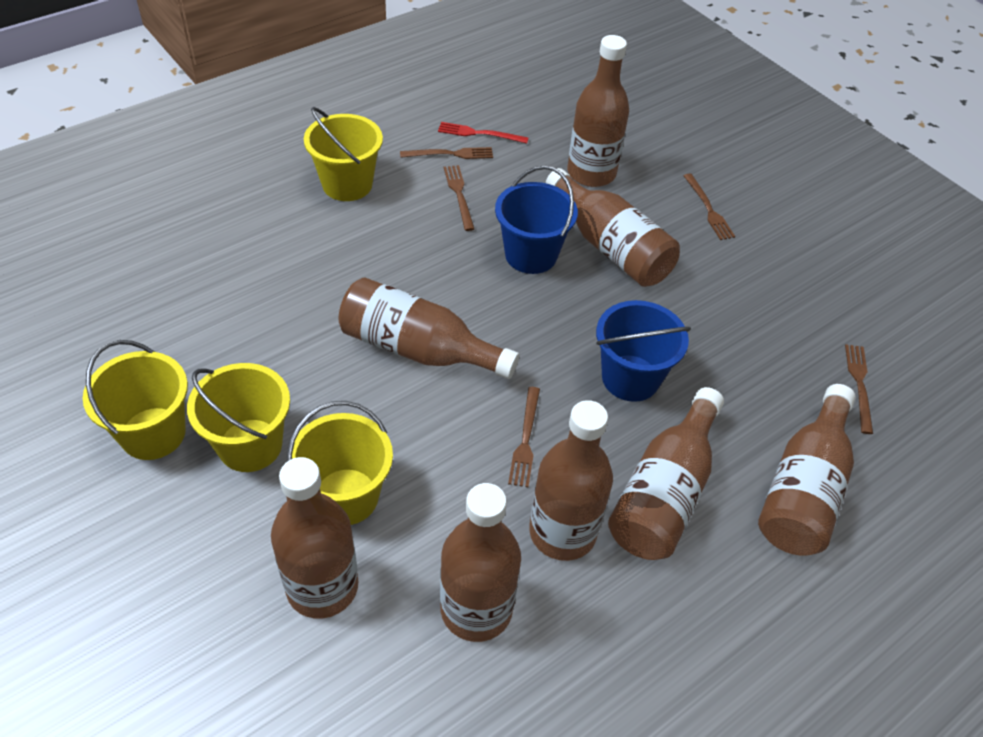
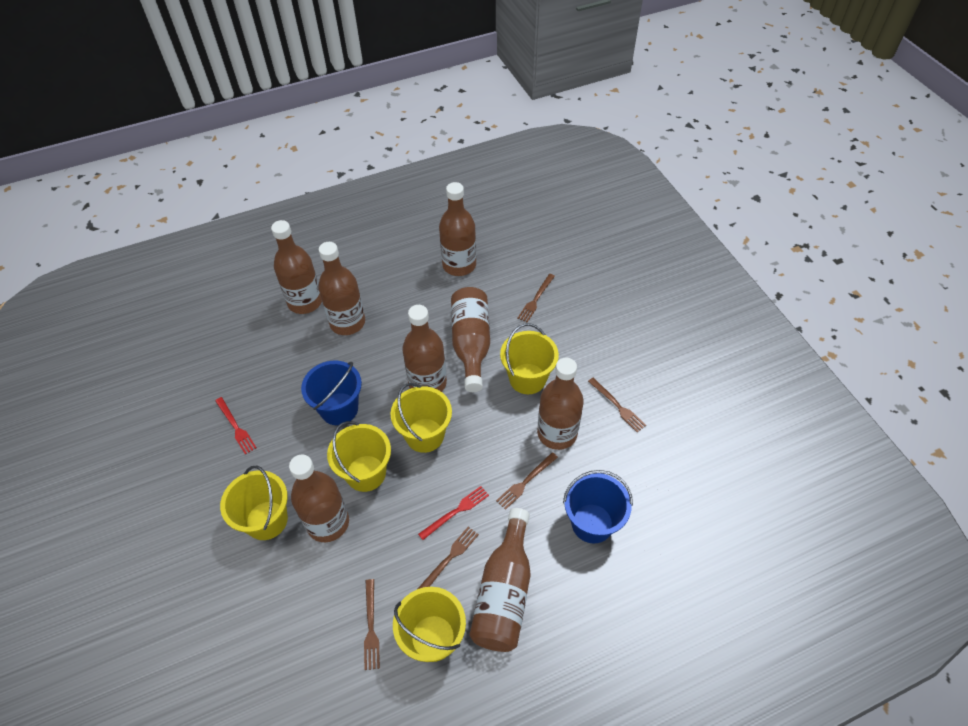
red fork: [438,122,528,144] = 1 -> [215,397,256,454] [418,486,489,540] = 2
yellow bucket: [83,340,188,460] [187,363,290,472] [287,401,393,525] [304,107,383,201] = 4 -> [220,466,288,540] [327,421,391,492] [391,383,452,453] [393,587,466,662] [500,323,559,394] = 5

